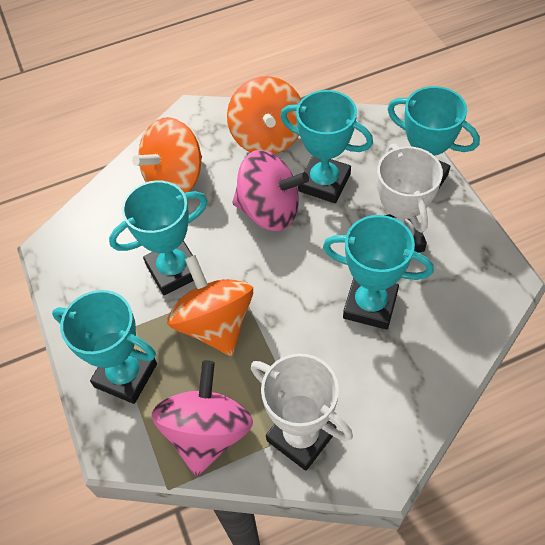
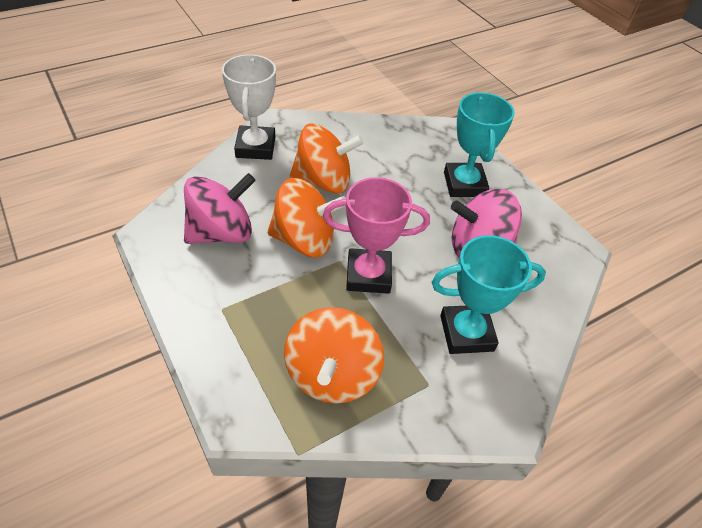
pink trophy: none = 0 -> [323,177,430,294] = 1
turquoise trophy: [52,290,157,404] [109,180,207,295] [280,90,373,203] [323,215,434,330] [387,86,480,188] = 5 -> [432,235,546,354] [444,92,515,197] = 2
white trophy: [251,354,353,471] [377,143,443,253] = 2 -> [222,54,276,160] = 1

